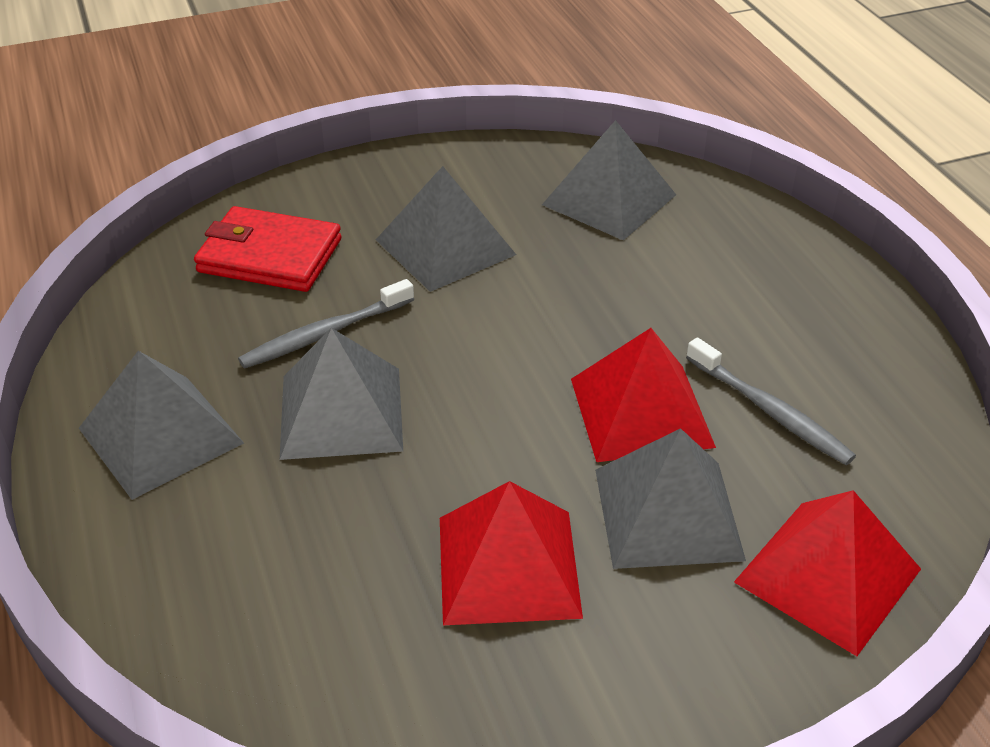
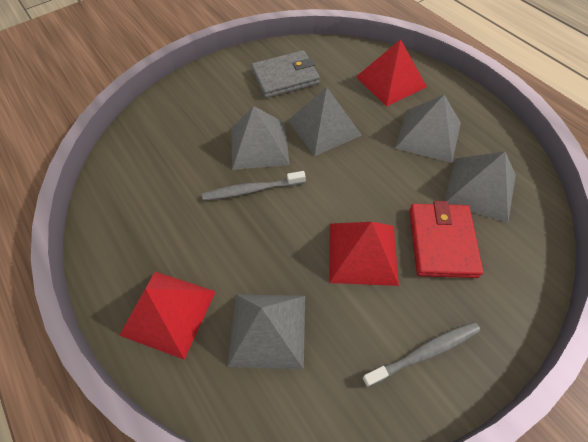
grey wallet: none = 0 -> [251,50,320,98] = 1

